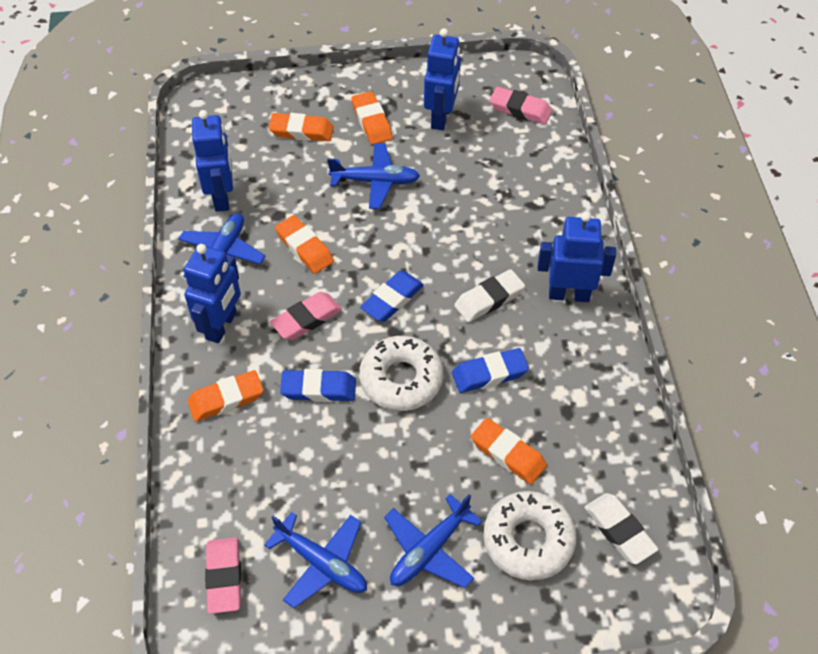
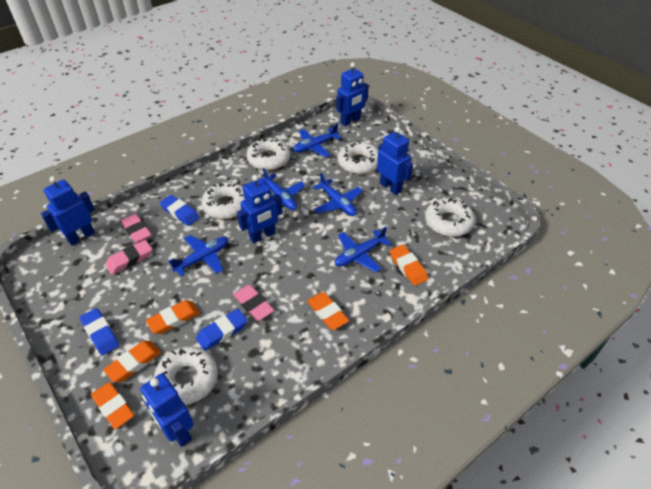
blue plane: [178,213,265,278] [264,512,367,608] [327,143,420,209] [384,494,482,588] = 4 -> [168,235,228,276] [263,168,305,210] [293,123,341,157] [313,173,363,216] [335,227,391,273] = 5
blue robot: [184,244,241,343] [192,110,233,212] [424,28,461,130] [538,212,616,302] = 4 -> [41,176,95,246] [140,373,194,447] [237,175,283,243] [336,63,369,126] [377,127,413,195] = 5
white donut: [359,336,443,411] [483,491,577,581] = 2 -> [154,346,218,405] [201,182,245,219] [247,138,290,170] [338,141,378,174] [425,198,475,237] = 5
white eraser: [454,269,525,322] [584,493,658,564] = 2 -> none = 0

